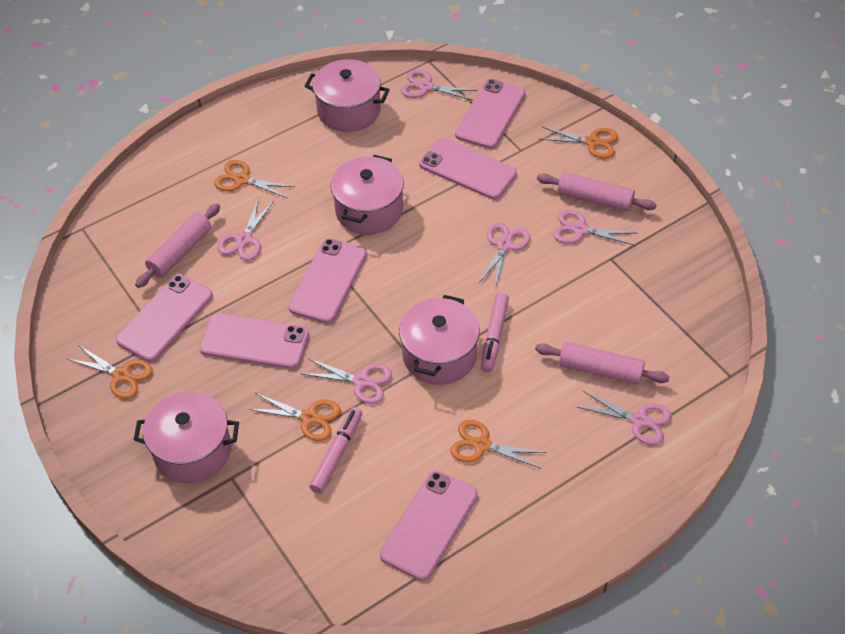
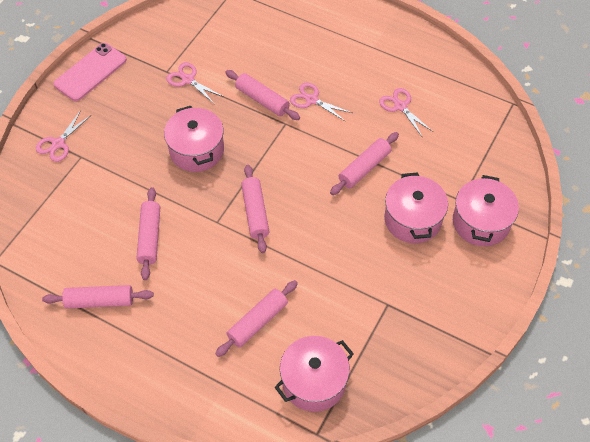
orange scissors: [68,345,153,399] [214,160,294,198] [248,393,341,441] [450,420,546,469] [539,127,618,159] = 5 -> none = 0
pink marker: [309,407,362,493] [481,292,509,373] = 2 -> none = 0
pink phone: [116,274,213,362] [199,313,309,369] [288,238,367,323] [380,470,478,581] [419,138,517,200] [455,79,526,149] = 6 -> [53,43,127,101] = 1
pink rolling pin: [135,204,220,288] [535,342,669,385] [537,172,657,212] = 3 -> [42,285,154,308] [136,187,160,280] [215,280,298,357] [226,70,300,120] [241,165,269,253] [330,132,399,195] = 6
pink scissors: [218,198,274,261] [303,358,392,404] [401,70,477,101] [478,223,530,289] [553,210,636,246] [577,391,672,445] = 6 -> [36,110,90,162] [166,62,224,104] [290,83,352,122] [379,88,433,136] = 4

